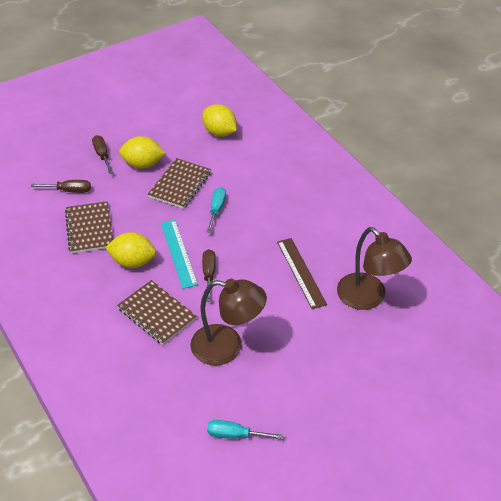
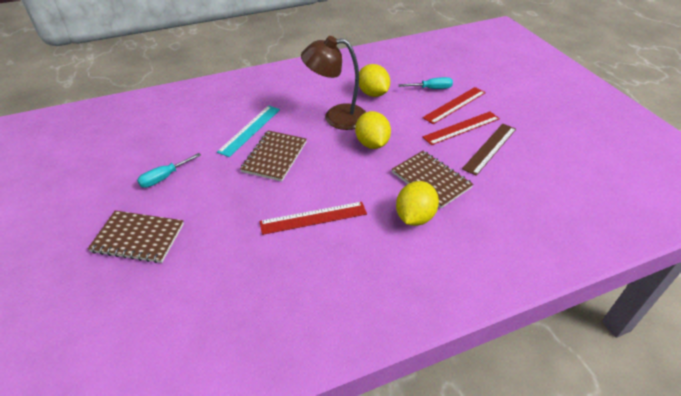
brown lamp: [190,279,267,366] [337,227,412,310] = 2 -> [301,36,366,130] = 1
brown screwdriver: [31,180,91,193] [92,135,113,174] [202,249,216,302] = 3 -> none = 0
red ruler: none = 0 -> [259,202,367,235] [422,87,486,124] [422,112,500,145] = 3

